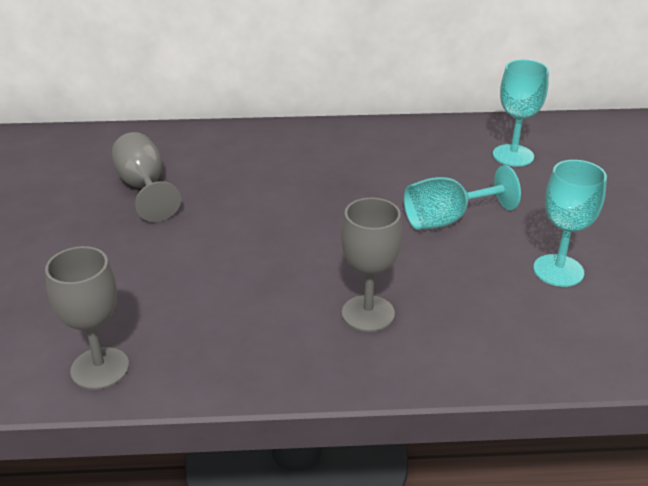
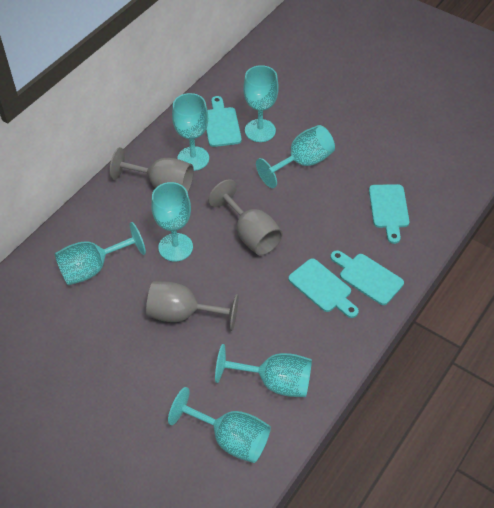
turquoise cutting board: none = 0 -> [206,96,242,147] [288,258,359,318] [330,250,404,305] [369,184,410,244] = 4
turquoise goblet: [404,165,521,230] [493,60,549,167] [533,160,607,287] = 3 -> [55,222,146,285] [151,182,193,262] [168,387,271,463] [172,93,209,171] [215,344,312,397] [243,65,279,142] [256,125,335,188] = 7

